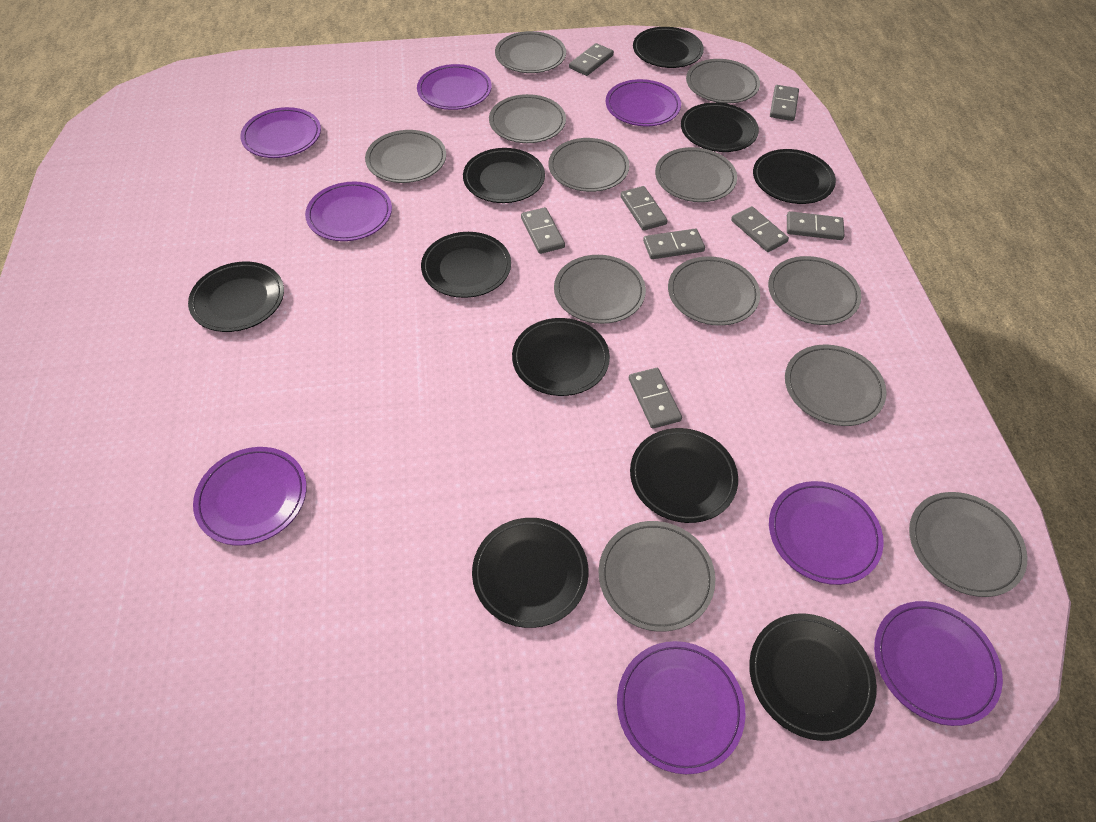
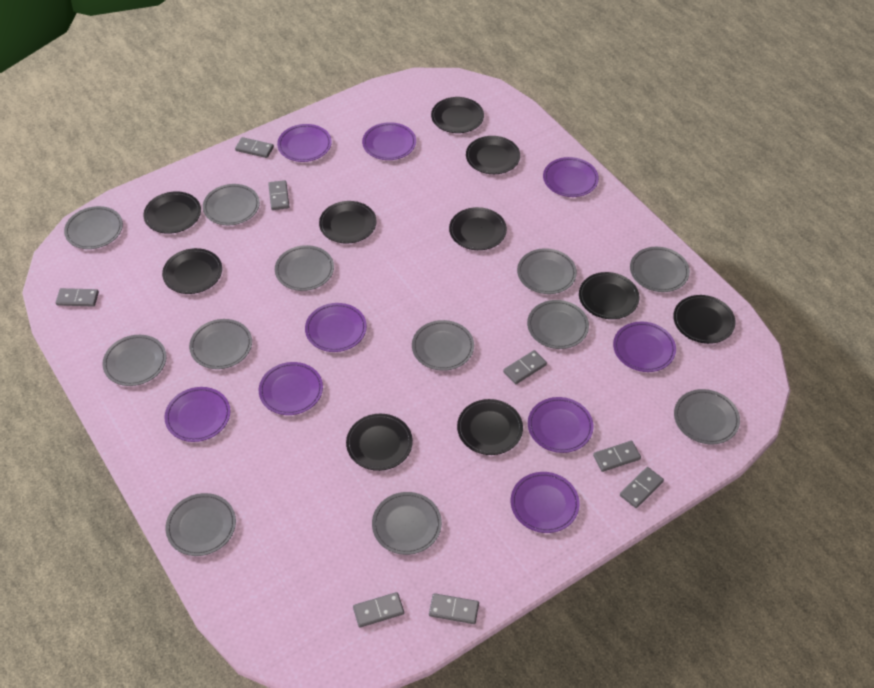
purple plate: [193,447,307,545] [240,107,321,158] [305,182,392,241] [417,64,492,110] [606,79,681,126] [617,641,746,774] [769,481,884,585] [874,601,1003,726] = 8 -> [164,387,230,442] [259,362,323,415] [277,124,332,162] [305,303,367,352] [362,122,416,160] [511,472,580,533] [528,397,594,453] [543,157,599,197] [613,321,676,372] = 9

